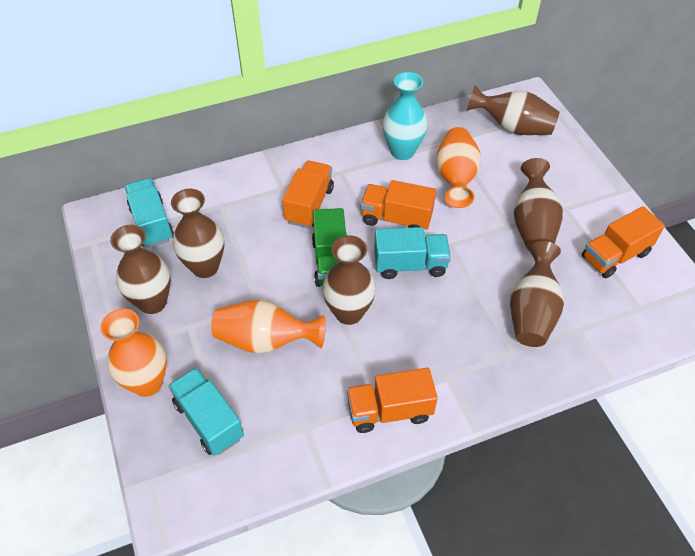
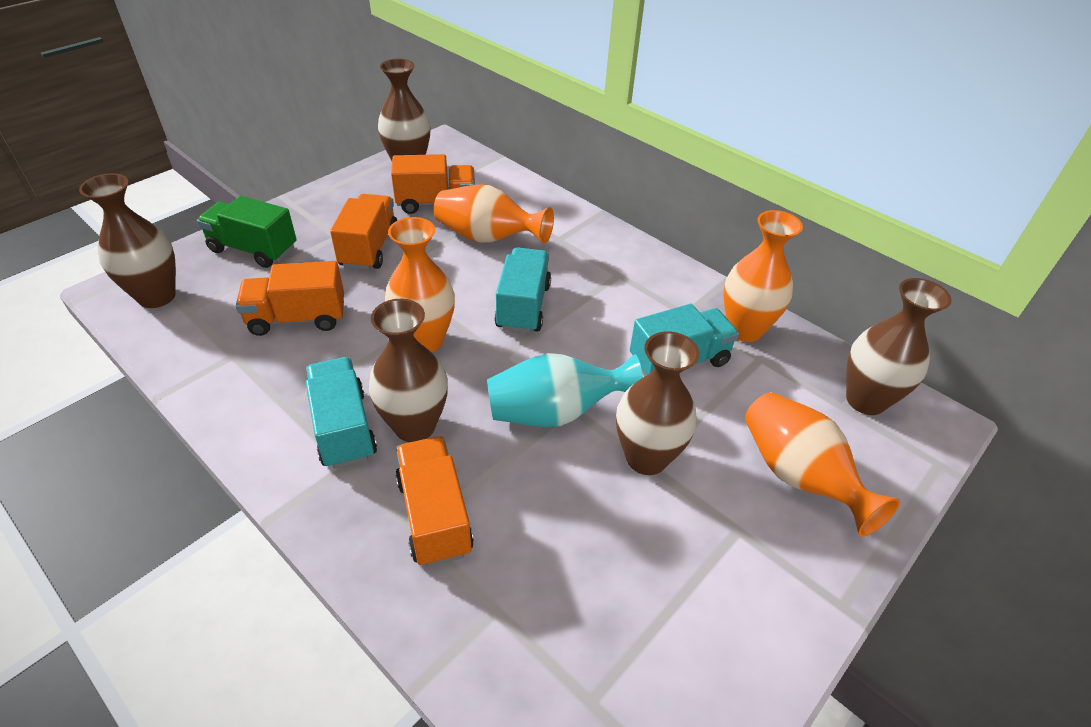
brown vase: [110,225,171,314] [171,189,224,278] [322,235,376,325] [467,85,560,135] [510,241,564,347] [514,158,563,250] = 6 -> [79,173,176,308] [369,299,448,442] [378,59,430,161] [616,331,699,475] [846,278,951,415] = 5
orange vase: [100,308,167,397] [211,300,326,354] [436,127,481,208] = 3 -> [385,217,455,352] [434,184,554,244] [723,210,803,342] [745,392,900,537] = 4

